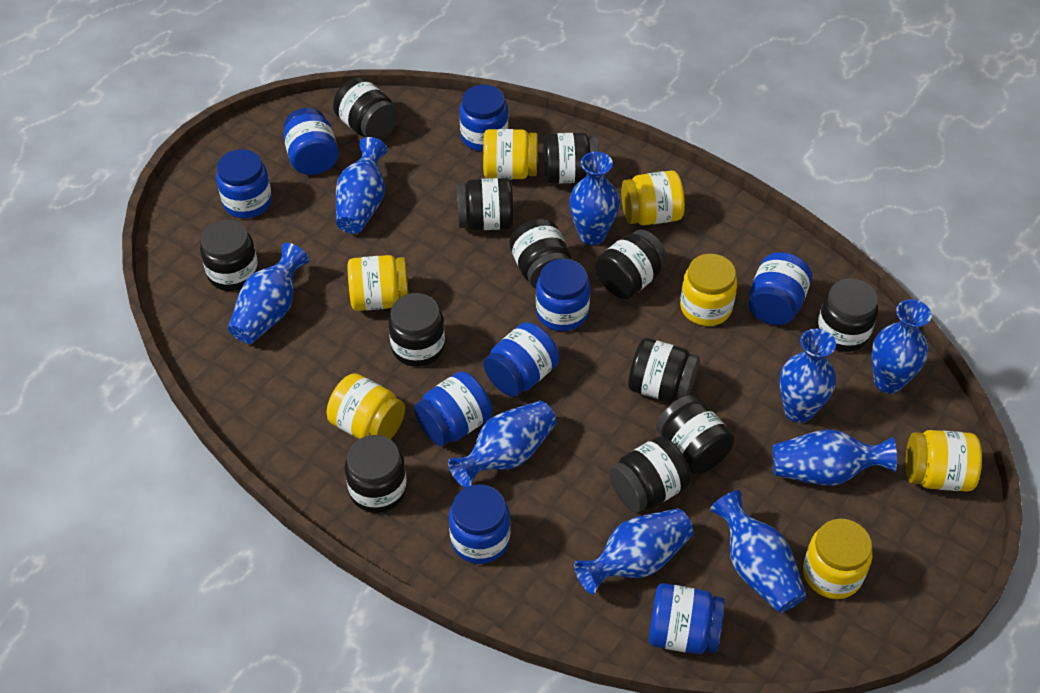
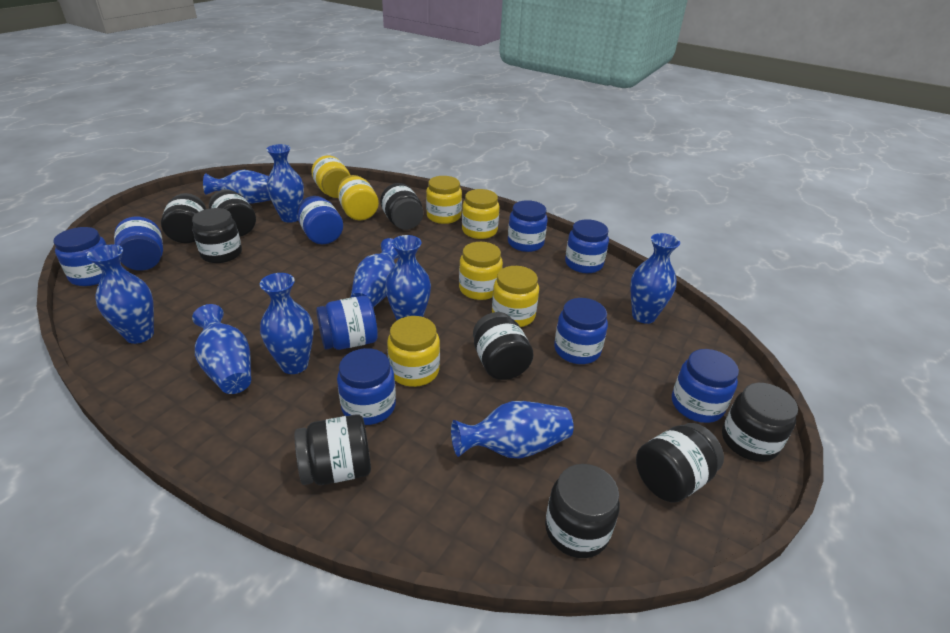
black jar: [200,220,259,291] [333,77,398,140] [345,435,407,513] [388,293,445,367] [457,178,514,230] [509,218,571,289] [543,133,599,184] [595,230,667,299] [609,436,691,513] [628,338,700,402] [656,395,734,474] [817,279,878,352] = 12 -> [161,193,206,243] [192,208,242,263] [209,189,256,237] [295,414,371,485] [380,183,423,230] [473,312,534,380] [545,464,620,558] [636,423,724,502] [722,383,798,462] = 9

